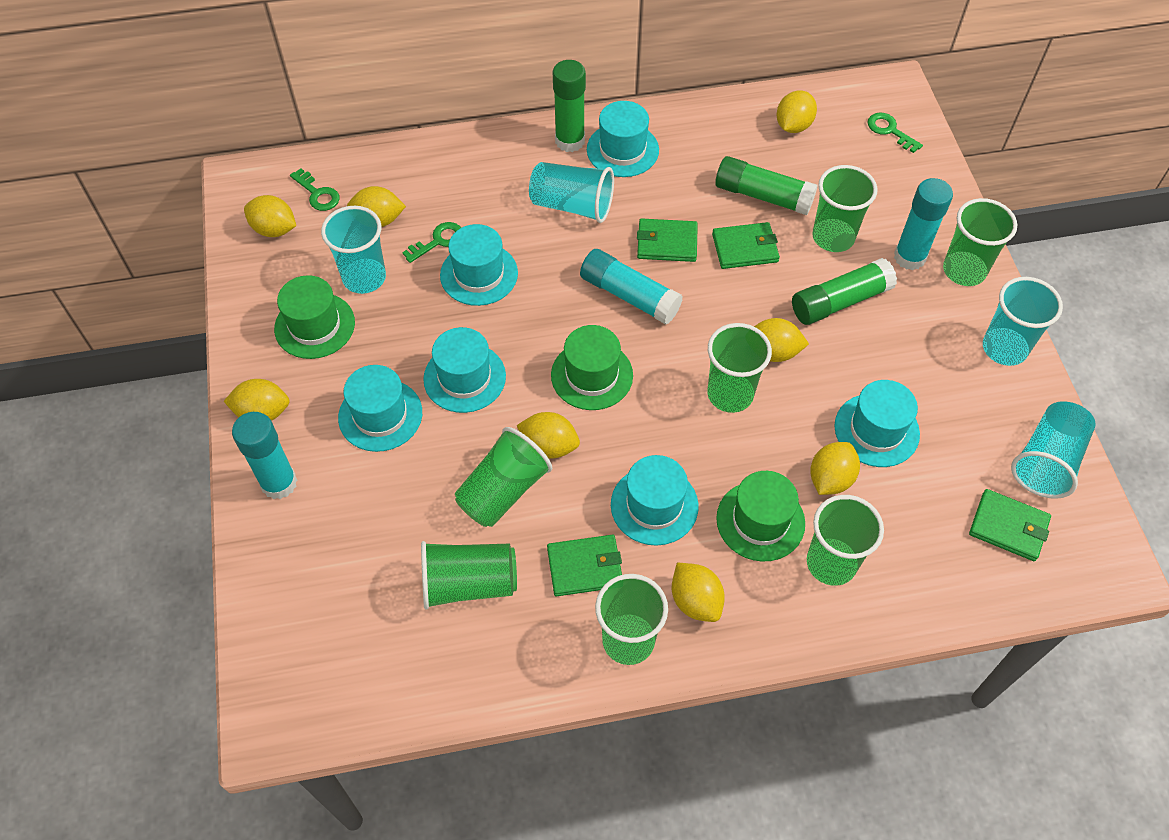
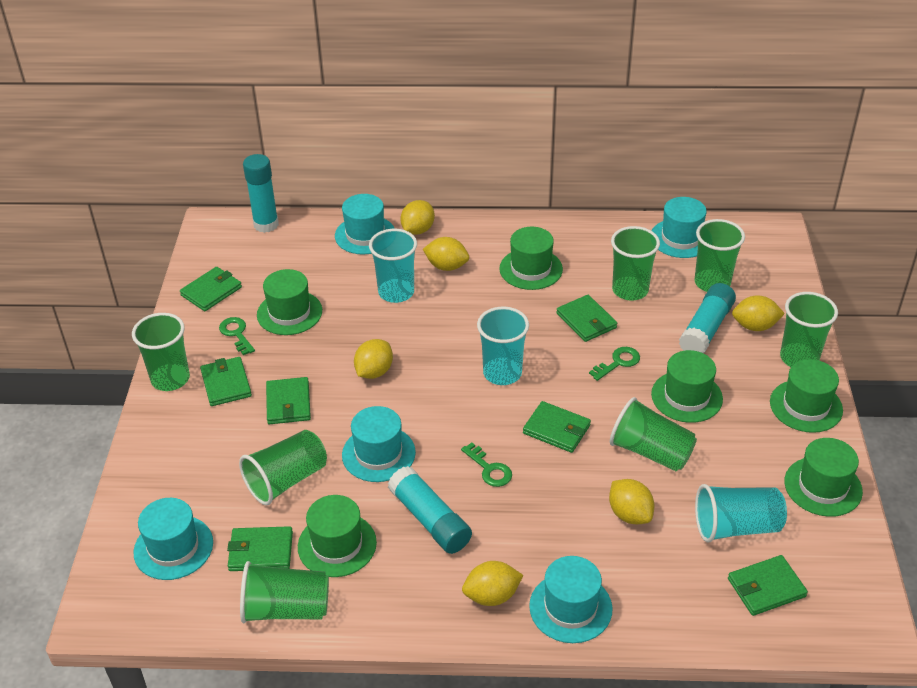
green glue stick: [553,60,586,152] [715,156,817,215] [792,258,897,325] = 3 -> none = 0
green hat: [274,275,355,359] [551,325,633,410] [716,471,805,562] = 3 -> [257,269,322,335] [298,495,377,577] [499,227,563,290] [651,350,723,423] [770,359,843,433] [784,438,863,517] = 6
green wallet: [547,535,622,596] [637,218,698,262] [712,222,780,269] [969,489,1051,561] = 4 -> [180,267,242,311] [200,357,252,406] [227,526,293,571] [266,377,311,424] [523,401,591,453] [556,295,617,342] [728,555,808,616] = 7
turquoise cup: [321,206,386,294] [529,162,614,223] [983,277,1063,366] [1011,401,1096,499] = 4 -> [369,229,417,303] [477,307,529,385] [695,484,787,542] = 3
turquoise hat: [338,365,422,452] [423,327,506,413] [440,224,518,306] [587,101,659,177] [611,455,699,545] [835,380,920,467] = 6 -> [133,498,213,580] [335,194,395,255] [342,406,416,482] [529,556,612,643] [652,197,707,258] = 5
yellow lemon: [224,379,290,421] [244,195,296,237] [347,186,406,227] [517,412,580,459] [672,563,725,622] [754,318,809,362] [777,91,817,133] [810,442,860,495] = 8 -> [354,339,393,379] [400,200,435,235] [423,237,469,271] [462,561,524,606] [609,479,654,524] [732,295,785,331] = 6

